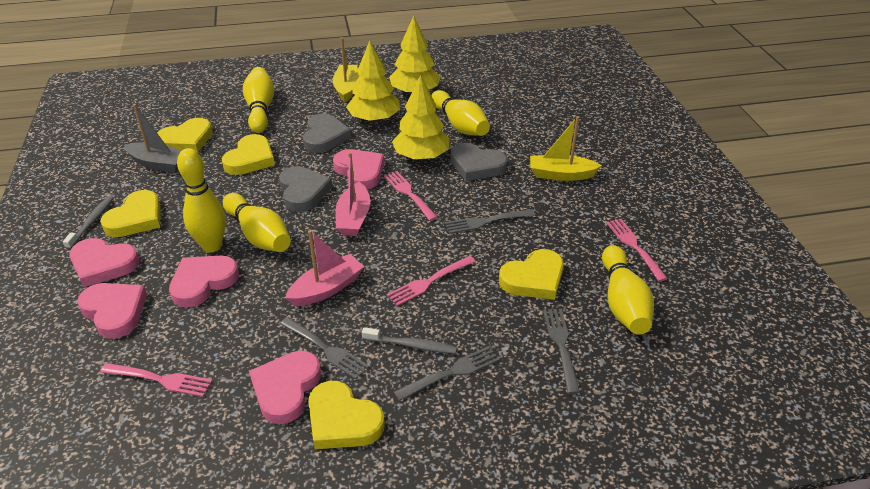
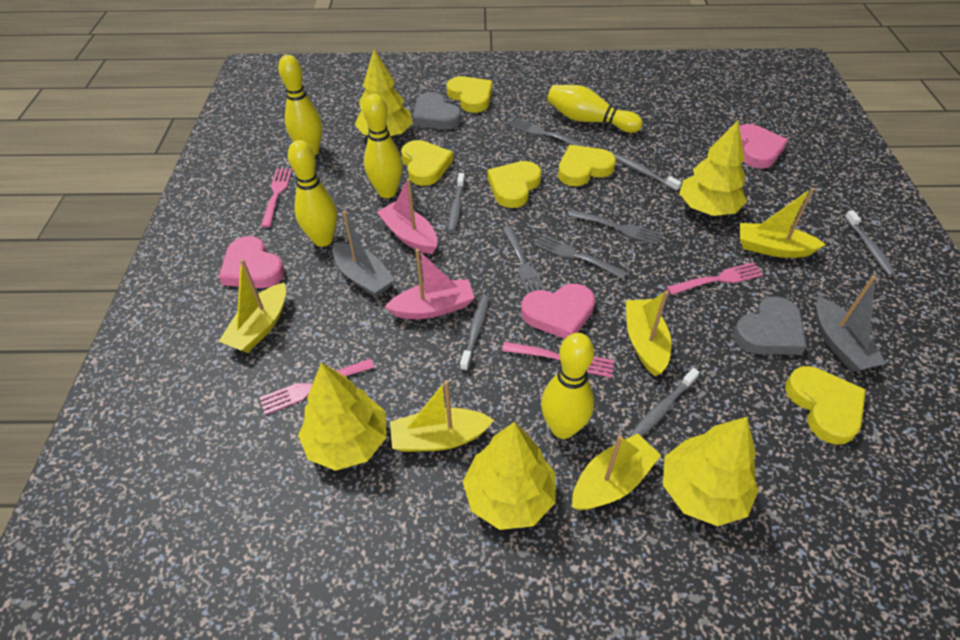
grey boat: [124,104,181,173] = 1 -> [332,210,395,297] [816,275,886,372] = 2
grey heart: [279,166,332,212] [303,113,352,153] [451,143,508,181] = 3 -> [413,92,461,130] [733,296,807,355] = 2
grey toothbrush: [63,196,114,250] [362,327,457,354] = 2 -> [448,173,465,232] [460,295,489,371] [615,154,682,191] [630,368,700,437] [845,210,896,276] = 5
pink heart: [69,238,139,287] [77,283,147,339] [169,255,239,308] [249,351,321,424] [333,149,384,189] = 5 -> [219,236,285,288] [521,284,595,339] [739,124,788,169] = 3
yellow boat: [332,37,359,102] [530,116,602,181] = 2 -> [218,259,286,353] [390,380,494,452] [572,433,661,510] [626,291,671,376] [740,188,826,258] = 5
yellow tree: [346,40,400,123] [389,16,441,94] [392,75,450,160] = 3 -> [298,362,387,471] [354,49,413,136] [463,422,556,530] [663,417,759,526] [679,120,747,216] = 5

